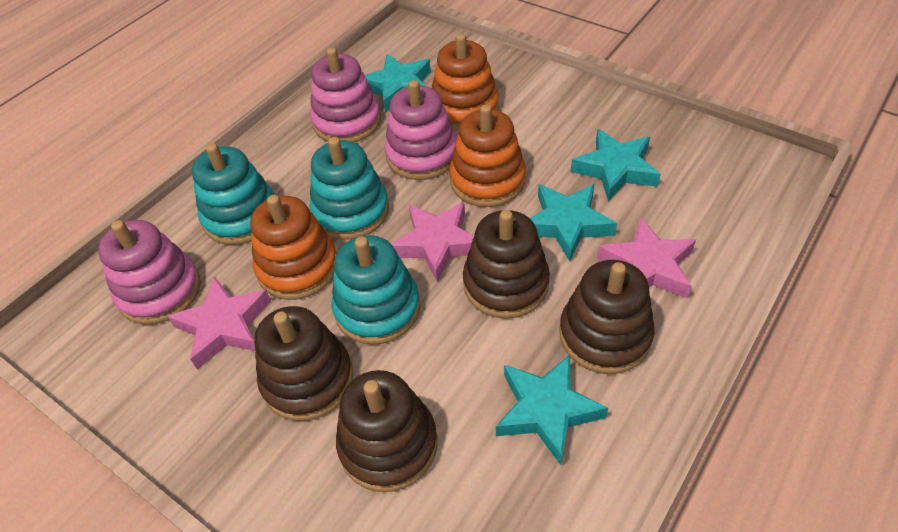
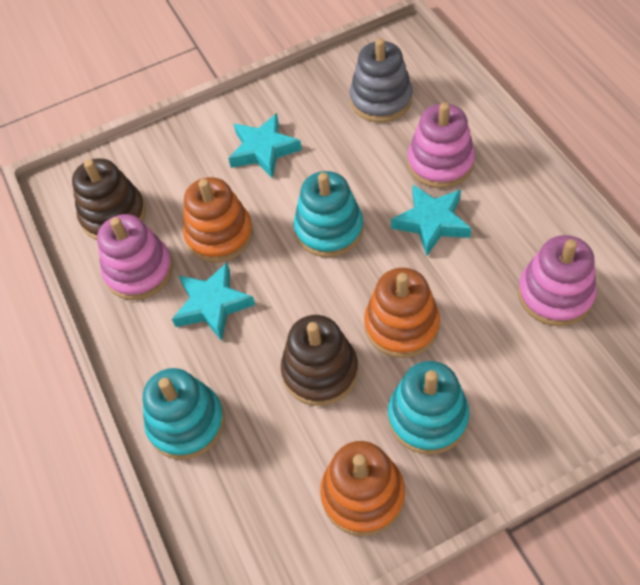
brown stacking toy: [254,306,353,421] [336,370,438,492] [463,210,550,319] [559,260,655,374] = 4 -> [72,158,146,240] [281,315,358,406] = 2
grey stacking toy: none = 0 -> [349,38,413,123] = 1
pink star: [167,276,271,370] [392,202,474,282] [597,217,696,298] = 3 -> none = 0
turquoise star: [365,54,431,113] [496,355,608,465] [530,184,617,261] [571,129,661,201] = 4 -> [172,263,255,341] [228,113,302,178] [391,185,472,257] = 3

